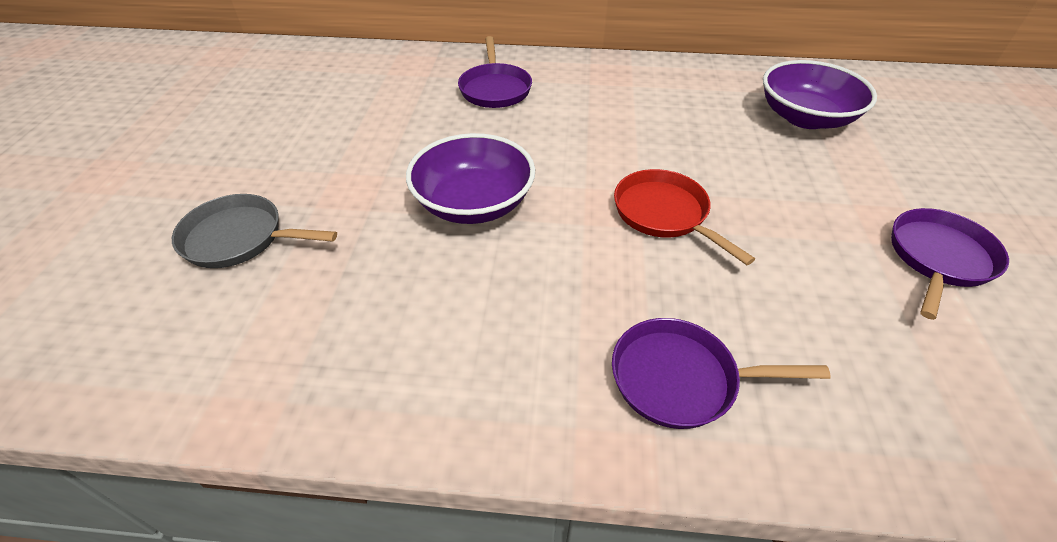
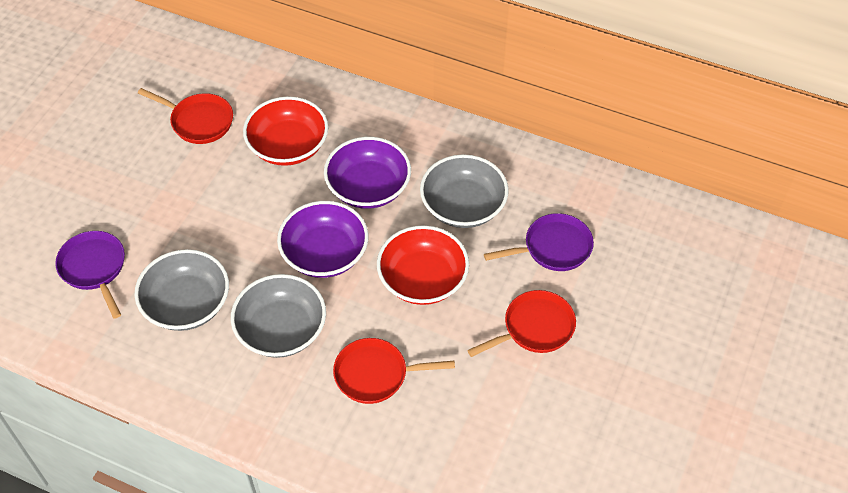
grey bowl: none = 0 -> [135,249,229,331] [231,274,326,358] [420,154,509,228] = 3
grey pan: [172,194,337,268] = 1 -> none = 0
purple pan: [458,36,532,108] [612,318,831,429] [891,208,1009,320] = 3 -> [55,231,125,319] [484,213,594,271] = 2
red bowl: none = 0 -> [243,96,328,166] [377,225,469,305] = 2
red pan: [614,169,755,265] = 1 -> [138,88,233,144] [333,338,455,404] [467,290,576,357] = 3

